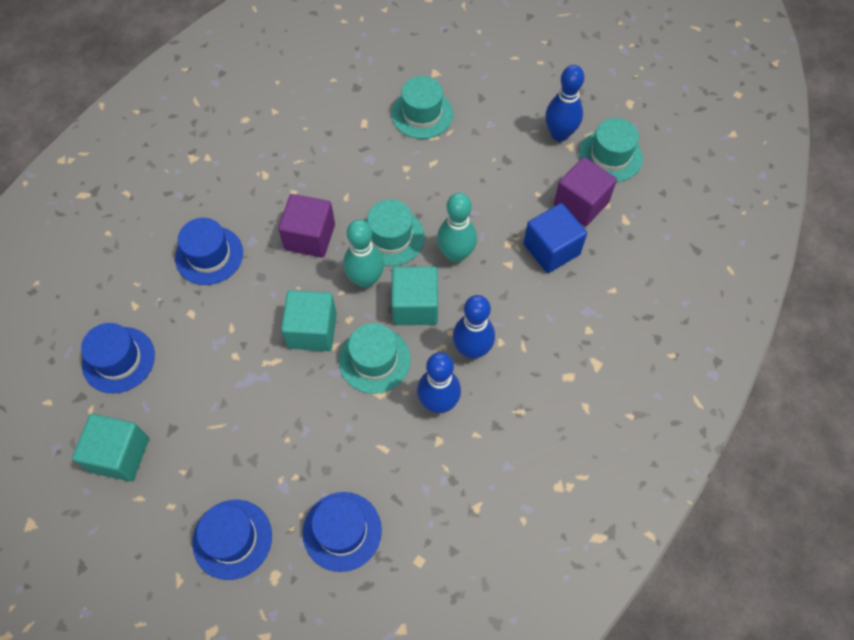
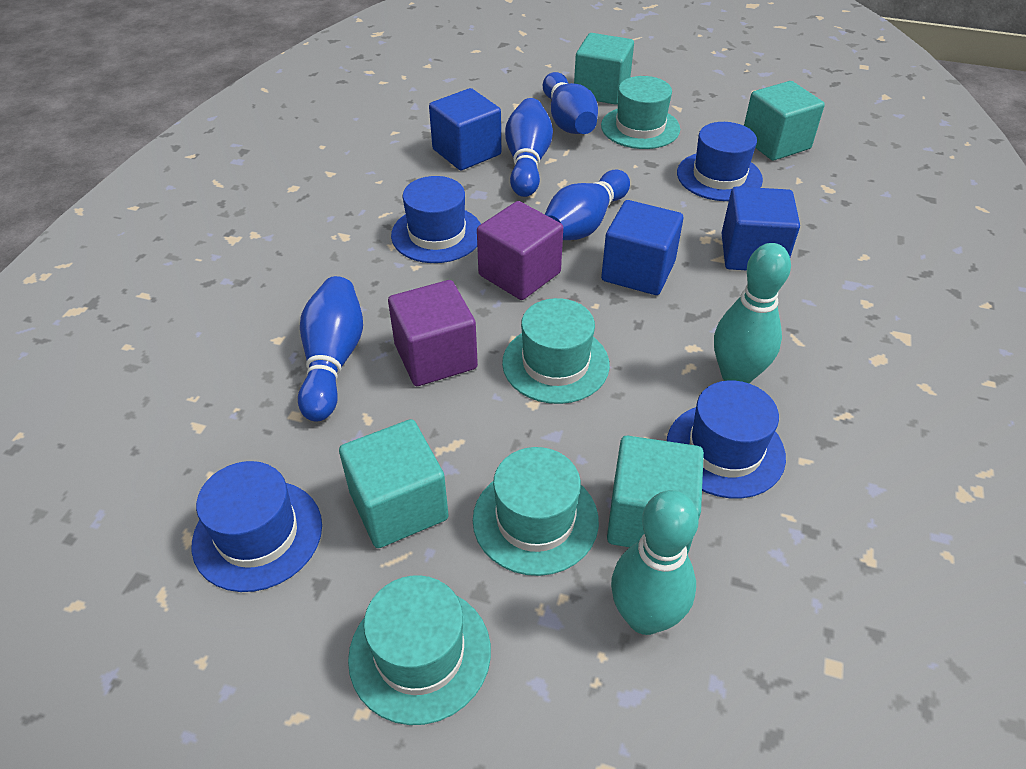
blue bowling pin: [417,352,461,413] [453,295,495,359] [546,65,584,141] = 3 -> [298,276,363,421] [505,98,553,197] [543,72,598,134] [545,170,630,240] = 4
blue cube: [524,203,587,273] = 1 -> [429,88,501,170] [601,200,683,295] [721,186,800,271] = 3
turquoise cube: [72,414,149,481] [281,290,337,351] [392,266,438,325] = 3 -> [339,419,449,548] [574,33,634,105] [607,436,704,554] [744,81,825,161] = 4

